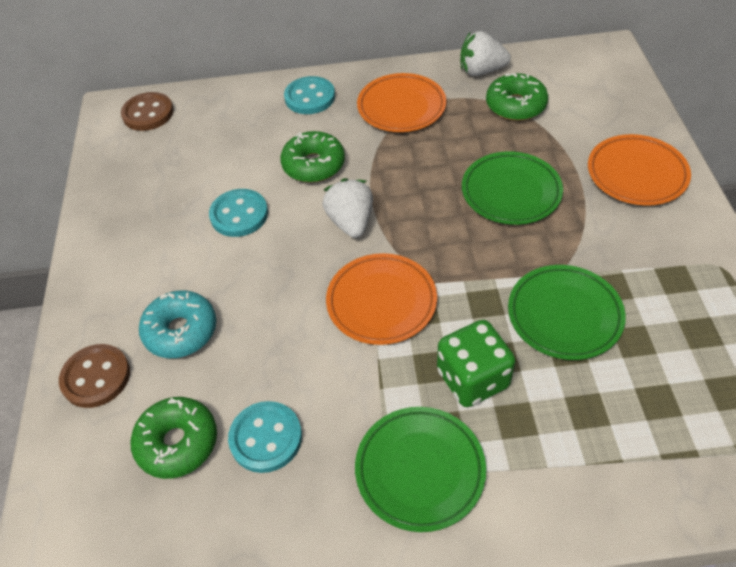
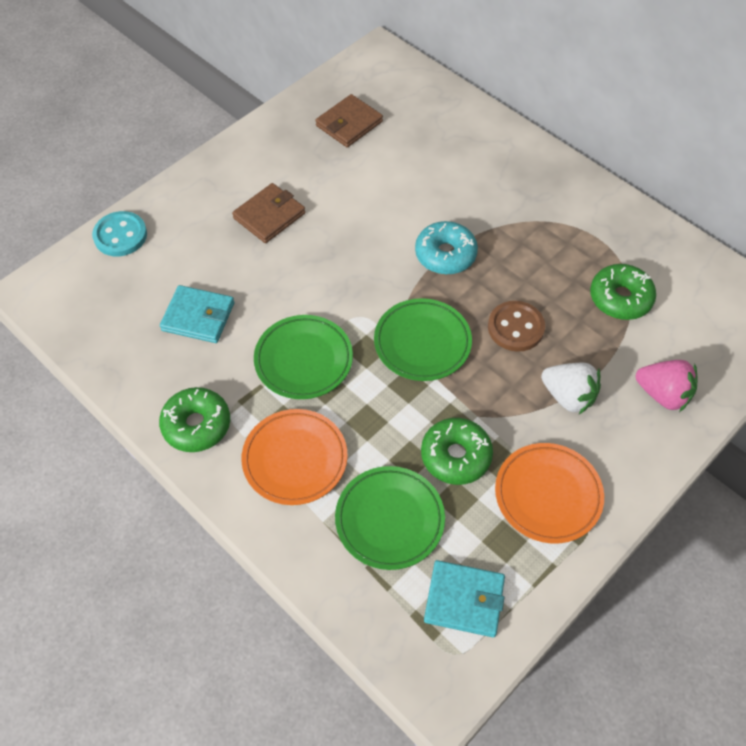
brown button: [59,344,130,408] [121,92,174,131] = 2 -> [488,301,545,352] = 1
brown wallet: none = 0 -> [232,183,305,243] [316,94,383,147] = 2
green dice: [437,320,516,407] = 1 -> none = 0
orange plate: [326,253,437,345] [357,73,446,132] [588,134,691,205] = 3 -> [241,409,347,505] [495,443,604,543] = 2
pink strawberry: none = 0 -> [636,360,697,411] = 1
turquoise button: [209,189,268,237] [228,401,302,473] [284,76,335,114] = 3 -> [92,211,147,256] = 1
turquoise wallet: none = 0 -> [160,285,234,343] [424,560,505,637] = 2
white strawberry: [322,178,373,238] [460,31,511,76] = 2 -> [541,363,601,414] = 1

